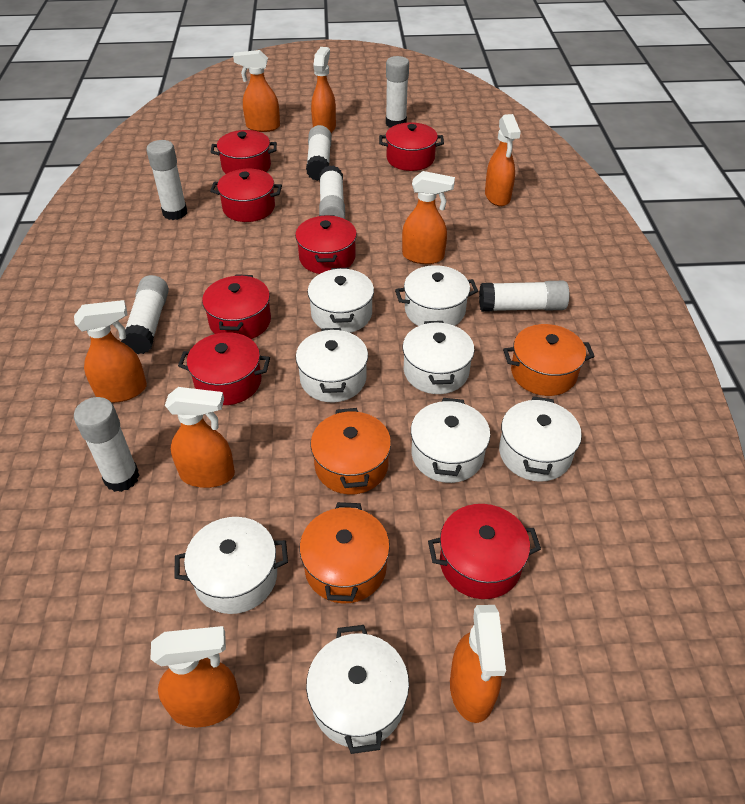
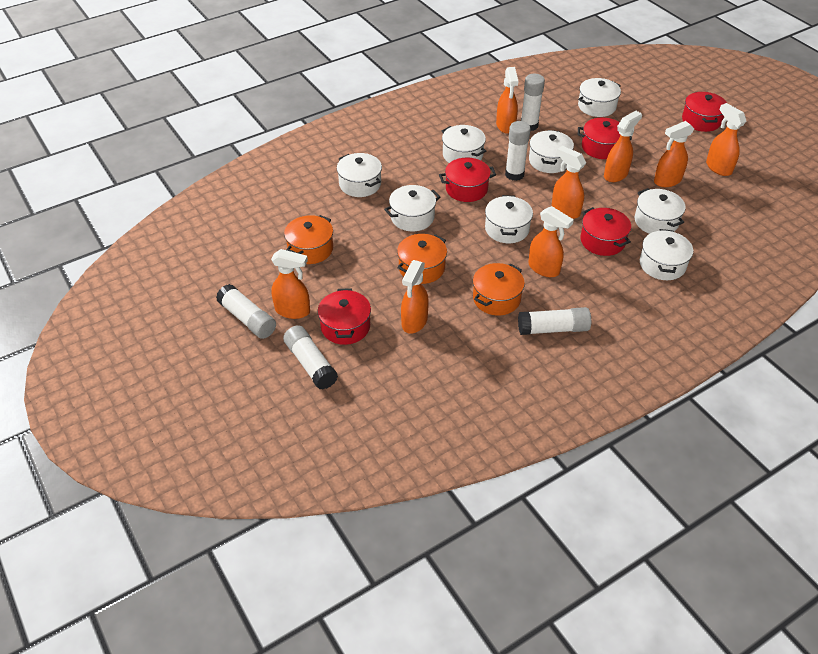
red pot: [178,332,270,405] [202,274,271,339] [210,169,282,222] [211,130,277,174] [295,215,357,274] [379,122,444,171] [428,504,541,599] = 7 -> [318,288,371,345] [439,157,496,202] [578,118,632,159] [580,207,631,256] [682,92,727,132] = 5
white glue stick: [74,397,140,492] [121,275,169,354] [146,140,187,220] [306,125,332,181] [319,165,345,219] [386,56,409,128] [479,281,570,312] = 7 -> [216,284,276,339] [283,325,338,390] [505,121,531,181] [518,307,591,335] [521,74,545,131] = 5

